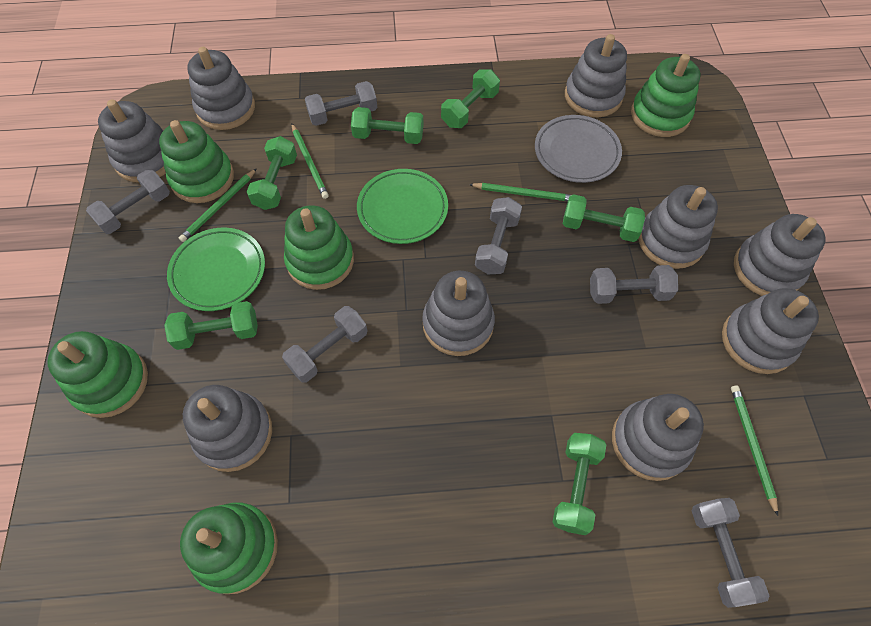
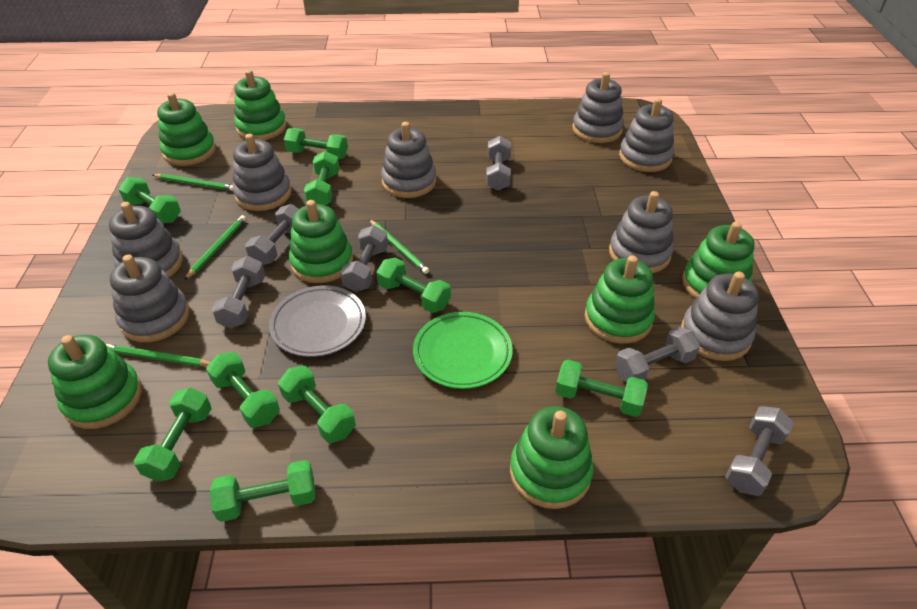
green dumbbell: [164,301,258,350] [247,136,297,210] [351,107,423,144] [441,69,500,128] [553,433,606,535] [563,194,645,242] = 6 -> [119,177,181,223] [134,387,211,482] [206,352,280,428] [210,460,315,522] [278,366,356,443] [284,128,348,159] [304,151,340,205] [377,258,451,313] [555,360,648,417] = 9
green plate: [167,228,265,311] [357,169,448,244] = 2 -> [413,312,513,389] = 1
green stacking toy: [47,331,148,418] [159,120,234,203] [180,503,278,594] [284,205,354,290] [631,54,701,137] = 5 -> [48,335,142,429] [157,93,216,166] [234,70,286,140] [289,200,353,283] [510,406,594,509] [585,255,655,344] [682,222,755,299] = 7
grey stacking toy: [98,99,166,183] [183,385,272,472] [187,47,255,130] [422,271,495,356] [565,34,627,117] [612,394,704,481] [638,185,718,269] [722,288,819,374] [734,214,825,296] = 9 -> [109,202,183,277] [110,254,190,343] [233,134,292,211] [381,122,436,198] [573,72,624,143] [609,191,673,273] [619,98,674,172] [681,272,759,361] = 8

